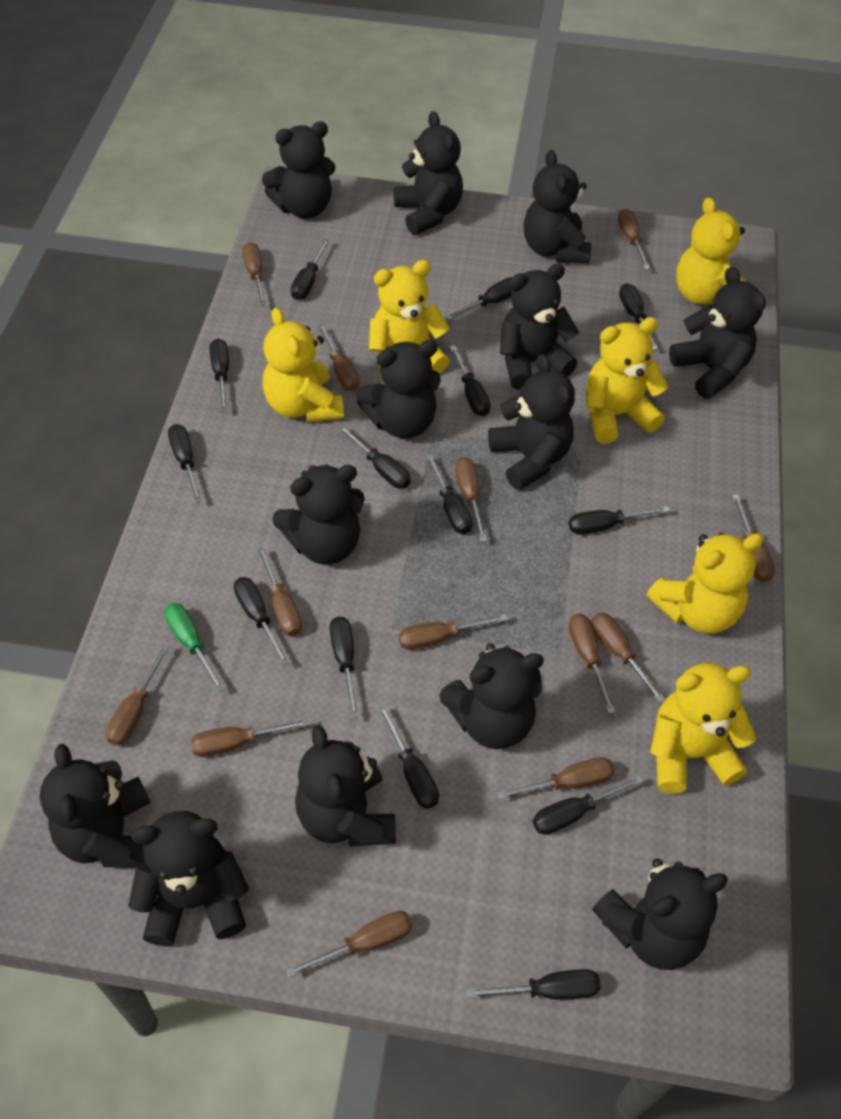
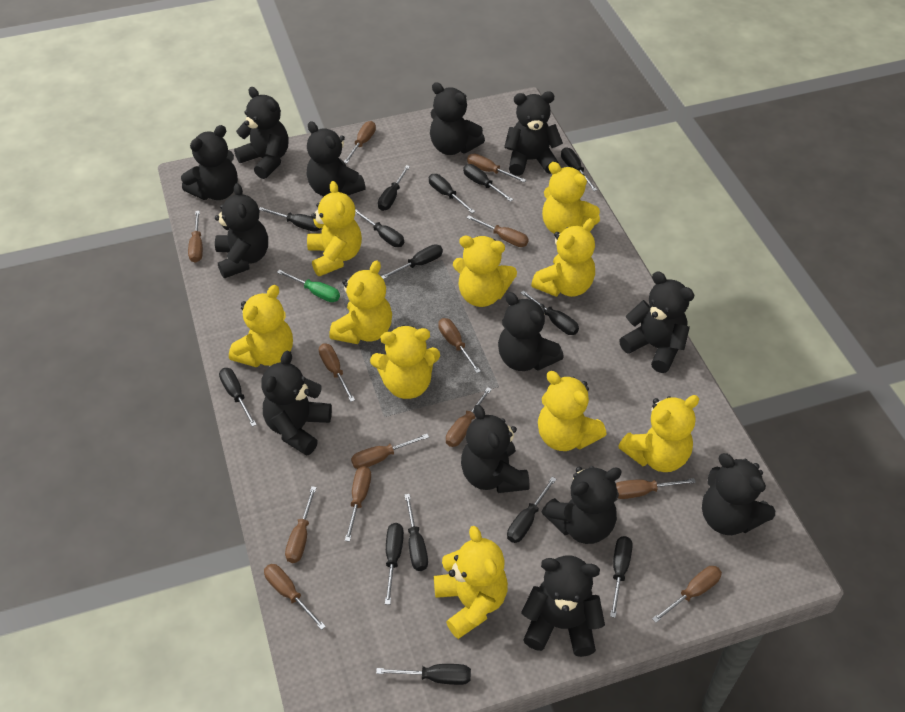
yellow teddy bear: [262,307,344,422] [369,260,450,384] [586,317,669,444] [646,533,764,634] [650,663,756,794] [676,197,746,305] = 6 -> [229,285,293,367] [307,181,362,277] [330,260,392,344] [370,325,440,399] [434,526,508,639] [453,236,517,307] [531,219,595,297] [538,371,607,451] [542,162,600,234] [618,395,699,472] = 10

